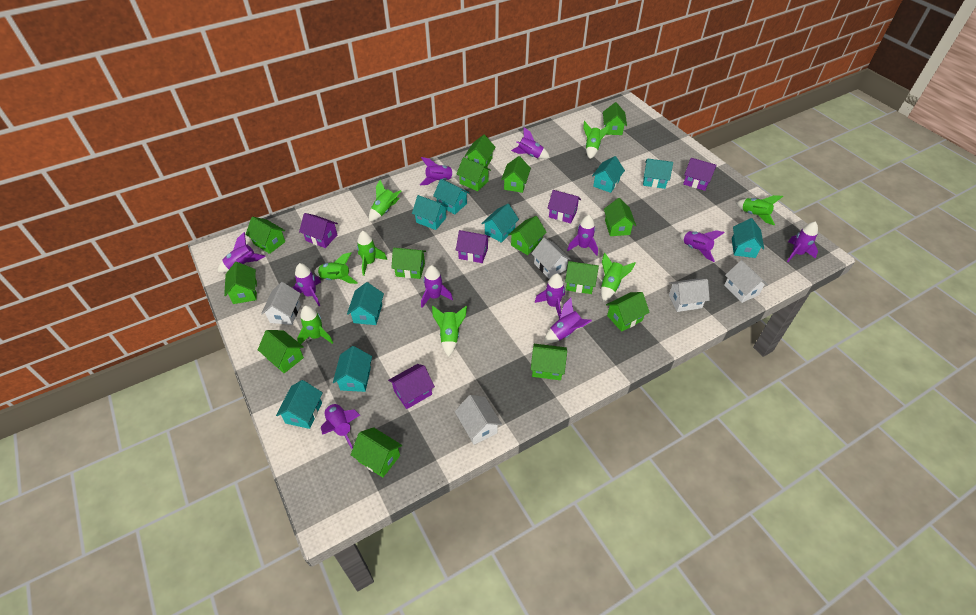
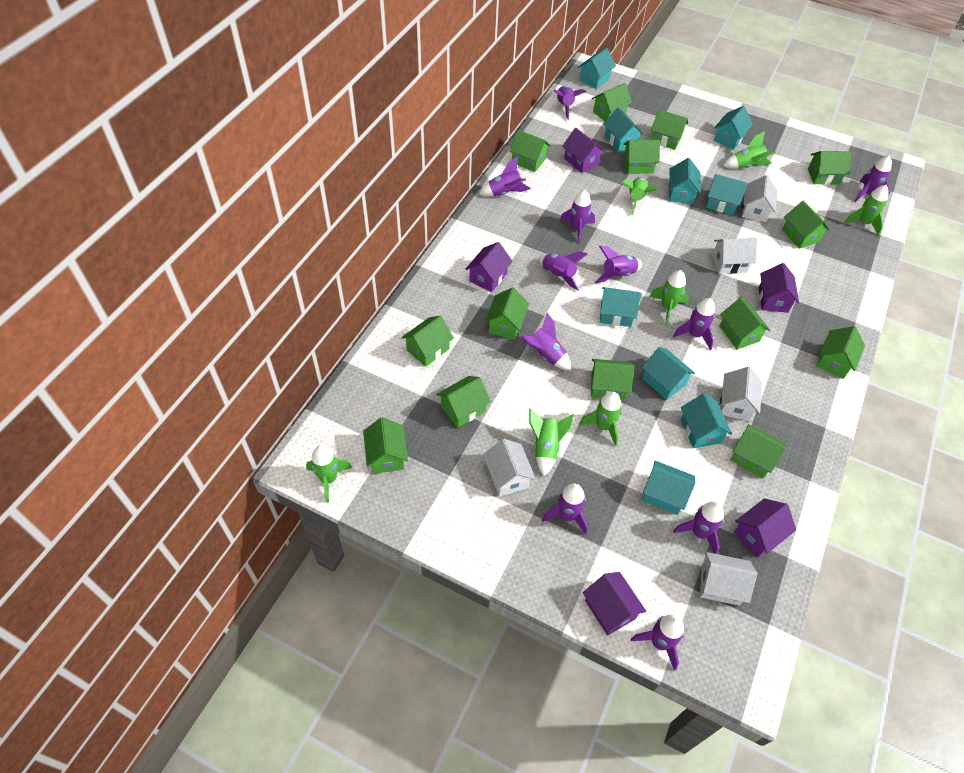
green rocket: [297,305,333,344] [314,252,358,284] [357,231,387,276] [369,180,401,222] [432,306,467,357] [583,121,610,159] [601,253,636,302] [736,195,783,225] = 8 -> [306,445,352,503] [529,408,574,476] [579,392,622,446] [622,177,657,215] [649,270,689,324] [723,131,776,169] [844,185,889,236] = 7

